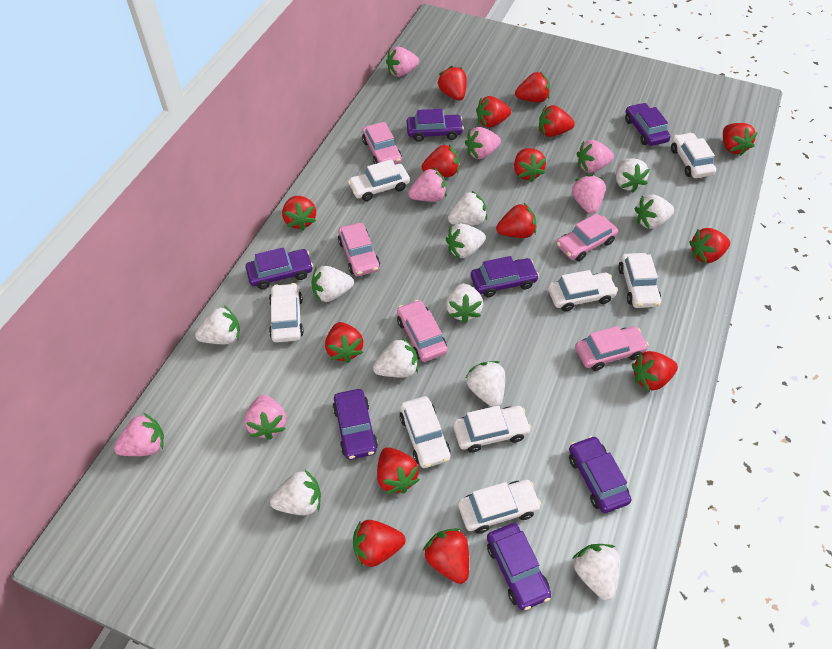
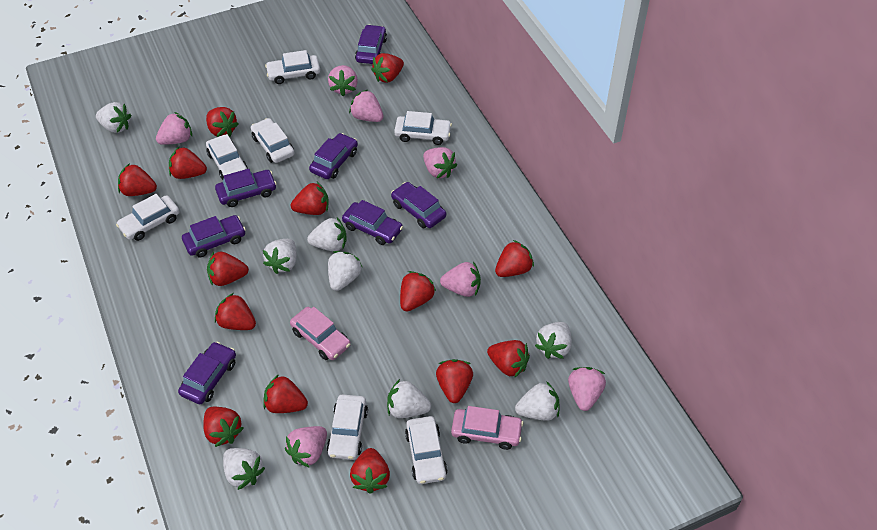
pink car: [338,223,380,276] [362,122,402,164] [397,300,448,362] [556,213,618,261] [575,326,649,371] = 5 -> [290,307,351,360] [451,406,524,450] = 2
red strawberry: [282,196,316,231] [325,322,363,363] [353,520,406,567] [377,447,420,494] [422,144,459,177] [423,528,469,584] [437,66,467,101] [476,96,511,128] [496,203,536,238] [514,148,546,182] [515,72,550,103] [539,105,575,137] [632,351,678,391] [689,228,730,263] [723,123,758,156] = 15 -> [118,163,157,196] [169,147,207,179] [203,407,244,447] [206,107,239,137] [207,252,249,286] [215,293,256,330] [263,374,308,413] [291,182,329,215] [350,448,390,494] [371,53,404,83] [400,271,436,311] [436,359,473,403] [487,340,530,378] [495,240,534,277] = 14
white car: [269,283,304,343] [348,159,410,201] [400,396,451,468] [453,406,531,453] [458,480,541,534] [548,270,618,311] [618,253,661,308] [671,133,716,178] = 8 -> [116,194,180,241] [206,134,248,180] [251,118,295,163] [265,50,320,84] [327,394,368,460] [394,111,452,145] [405,416,448,484] = 7
white strawberry: [195,306,240,344] [270,470,321,515] [312,266,354,302] [373,337,418,377] [446,223,486,259] [446,283,483,323] [448,190,487,226] [466,361,505,407] [572,544,620,601] [616,158,650,192] [635,195,674,229] = 11 -> [96,102,131,133] [223,448,265,490] [263,239,297,274] [307,217,347,251] [328,251,362,291] [387,379,431,418] [515,381,560,421] [535,322,572,359] = 8

